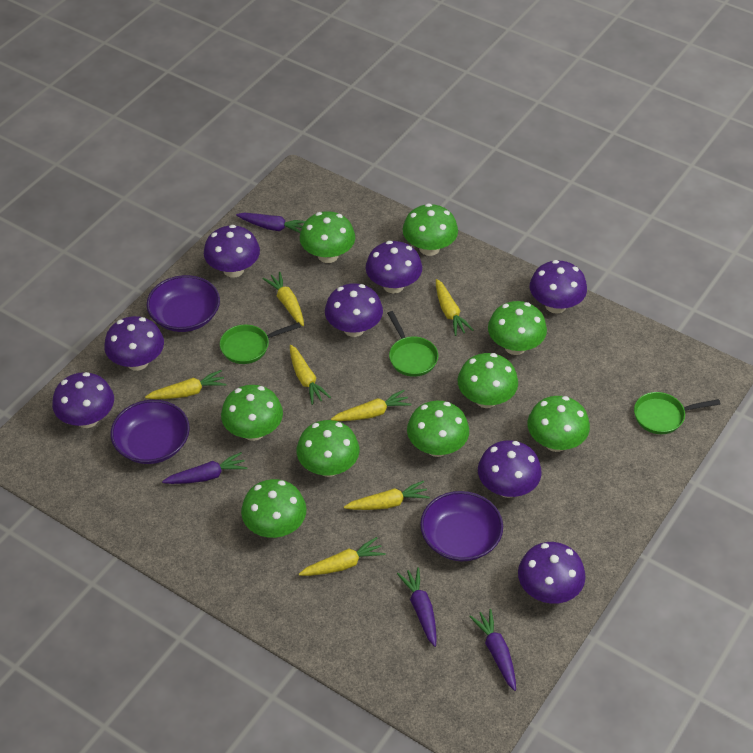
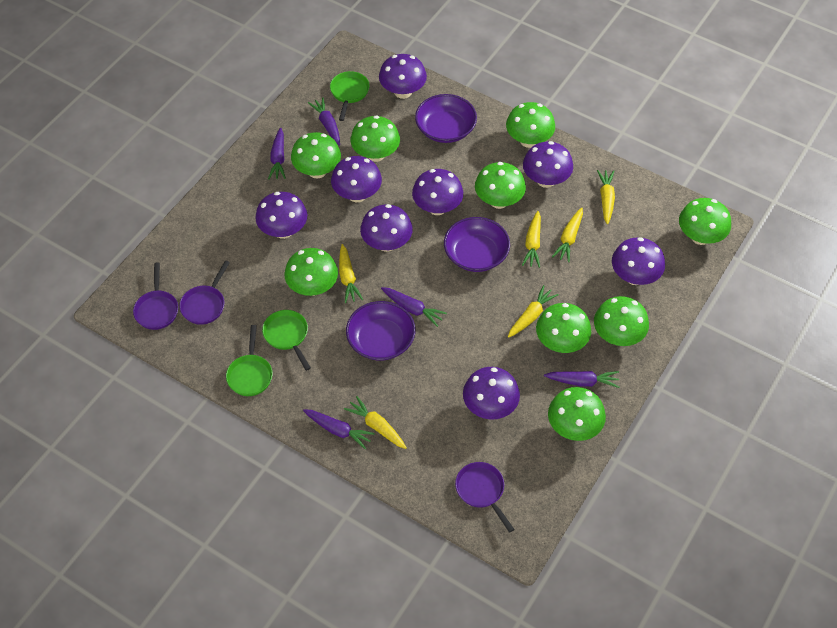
purple carrot: [162,452,247,484] [236,213,305,233] [397,567,437,647] [469,609,516,691] = 4 -> [268,128,286,179] [303,409,375,450] [308,97,340,146] [381,287,447,327] [544,371,619,388] = 5
purple pan: none = 0 -> [133,262,178,330] [179,261,230,325] [455,462,515,533] = 3
yellow carrot: [145,370,227,399] [263,272,304,326] [290,345,331,405] [299,537,386,576] [331,390,412,421] [344,480,430,510] [436,279,474,336] = 7 -> [339,244,363,303] [344,396,407,449] [508,285,559,338] [522,211,541,268] [552,207,583,262] [597,170,615,224] = 6

